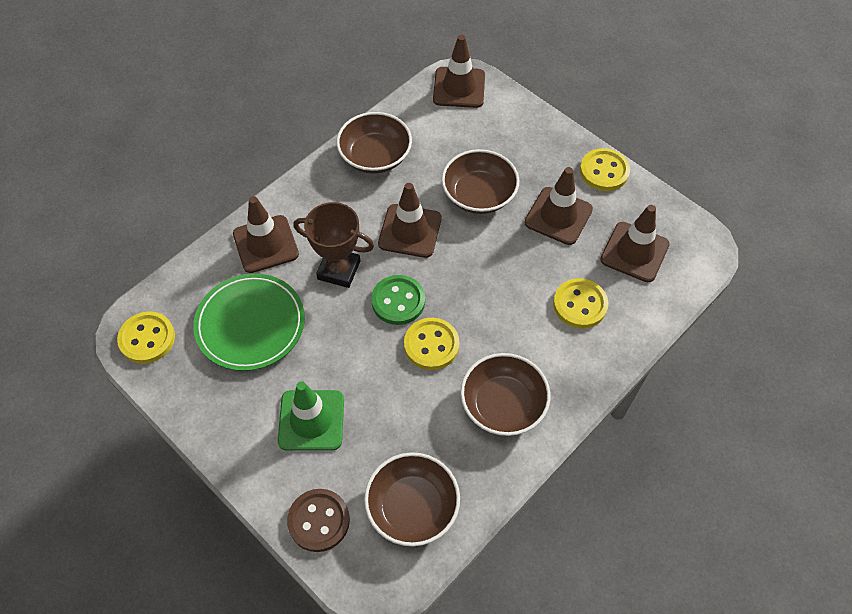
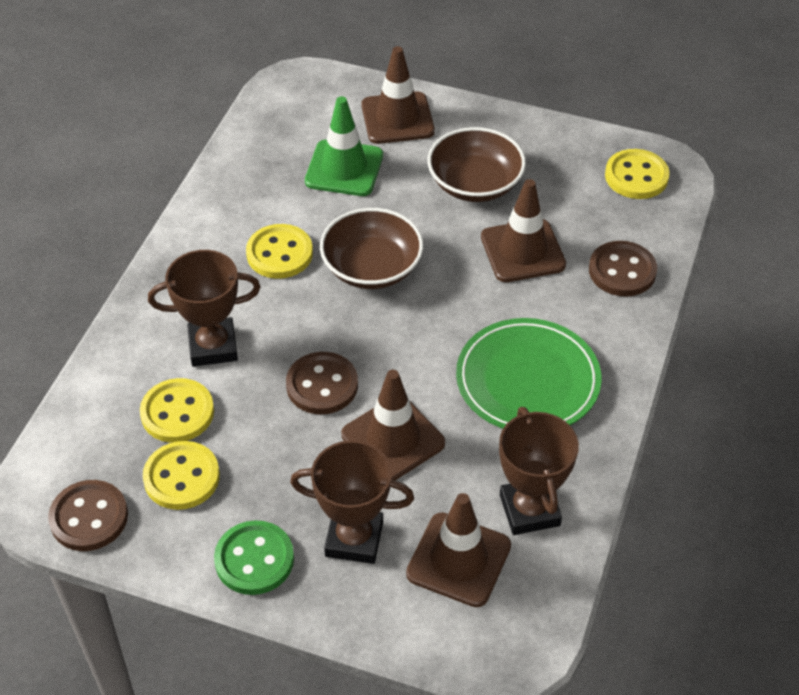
brown bowl: [337,112,412,174] [364,452,460,546] [442,149,519,214] [461,353,551,436] = 4 -> [320,208,423,289] [427,127,526,202] = 2
brown button: [287,489,350,552] = 1 -> [48,480,128,551] [286,352,358,414] [589,241,657,297] = 3
brown traffic cone: [233,196,299,273] [378,183,442,258] [433,35,485,108] [524,167,593,245] [600,205,670,283] = 5 -> [341,370,445,480] [361,46,435,144] [406,493,511,607] [481,179,566,282] = 4
brown trophy: [293,202,374,288] = 1 -> [148,250,261,367] [290,440,414,564] [499,407,579,535] = 3

